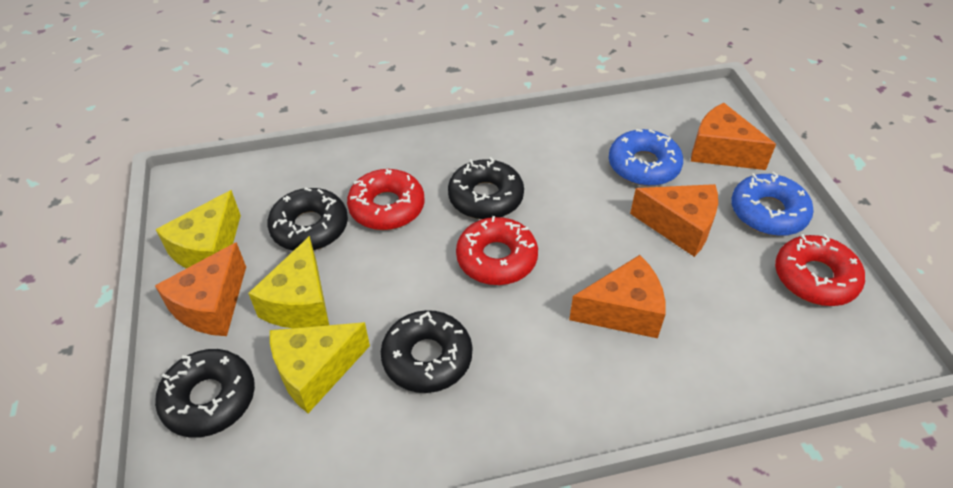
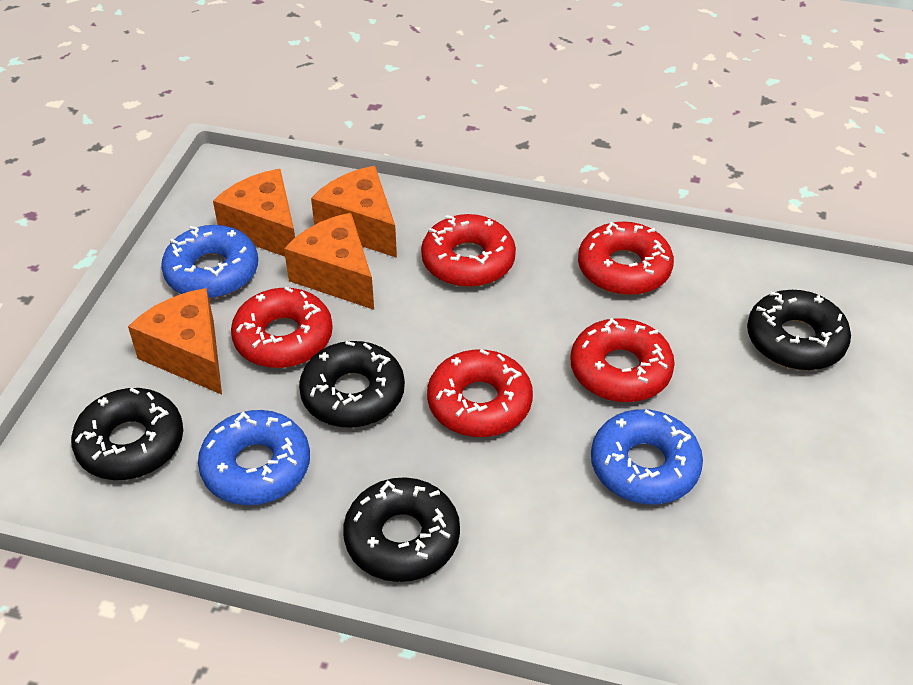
blue donut: [609,129,683,186] [731,171,813,236] = 2 -> [161,225,258,299] [198,410,310,505] [591,409,703,504] = 3
red donut: [347,169,425,230] [456,216,538,285] [775,234,865,306] = 3 -> [231,287,333,368] [421,214,516,287] [427,349,533,437] [571,318,675,402] [578,221,674,295] = 5
yellow cheese: [155,190,241,269] [248,236,329,328] [270,322,370,413] = 3 -> none = 0

